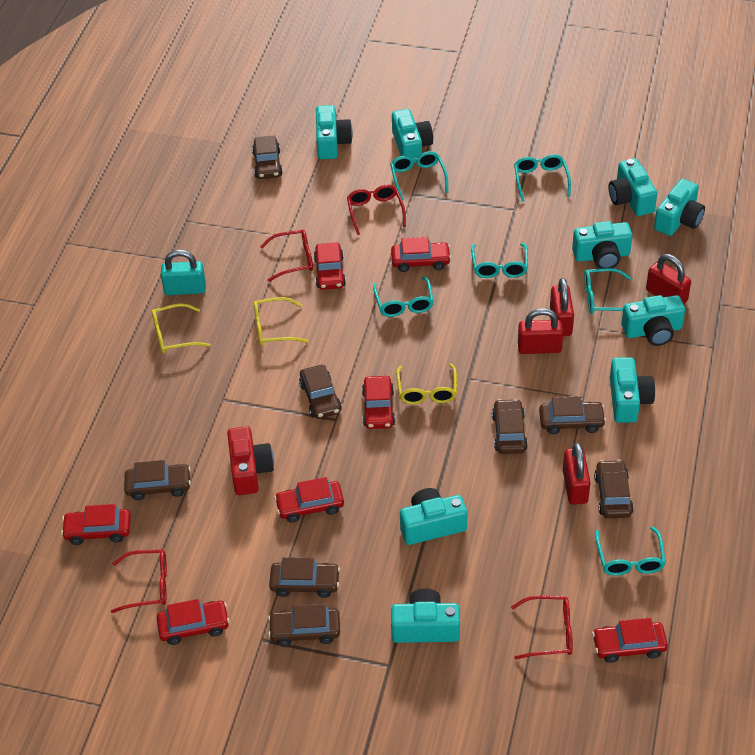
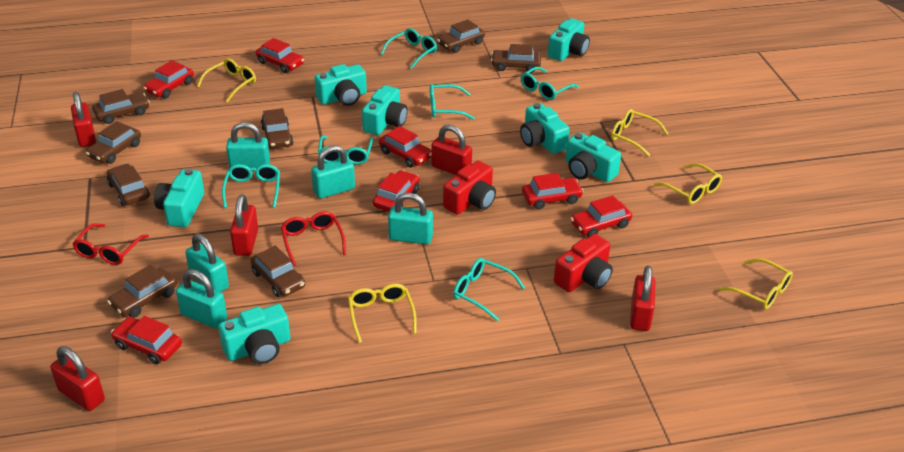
red camera: [227,426,274,495] = 1 -> [443,161,496,215] [554,234,613,292] = 2
red glasses: [111,549,167,613] [260,230,313,282] [347,185,406,235] [511,596,573,660] = 4 -> [72,224,149,265] [281,211,346,266] = 2
red padlock: [518,308,563,354] [550,278,574,336] [563,443,591,505] [646,254,691,305] = 4 -> [50,346,105,411] [71,92,96,147] [230,194,258,256] [431,125,472,175] [630,266,656,331] = 5
turquoise camera: [316,105,353,159] [391,588,460,643] [392,109,433,163] [400,488,467,545] [572,221,633,269] [609,159,657,216] [610,357,655,423] [621,295,685,346] [654,179,705,236] = 9 -> [154,168,204,227] [218,304,290,364] [315,64,367,106] [362,85,408,135] [520,103,570,154] [548,18,590,61] [566,132,621,182] = 7
turquoise padlock: [161,250,206,295] = 1 -> [176,269,227,328] [185,233,229,292] [226,122,270,168] [311,145,355,199] [388,193,433,245] = 5
yellow glasses: [152,303,210,353] [254,297,308,346] [396,364,457,404] = 3 -> [197,58,256,102] [348,284,417,343] [611,109,669,157] [654,163,722,204] [718,258,793,309] = 5

